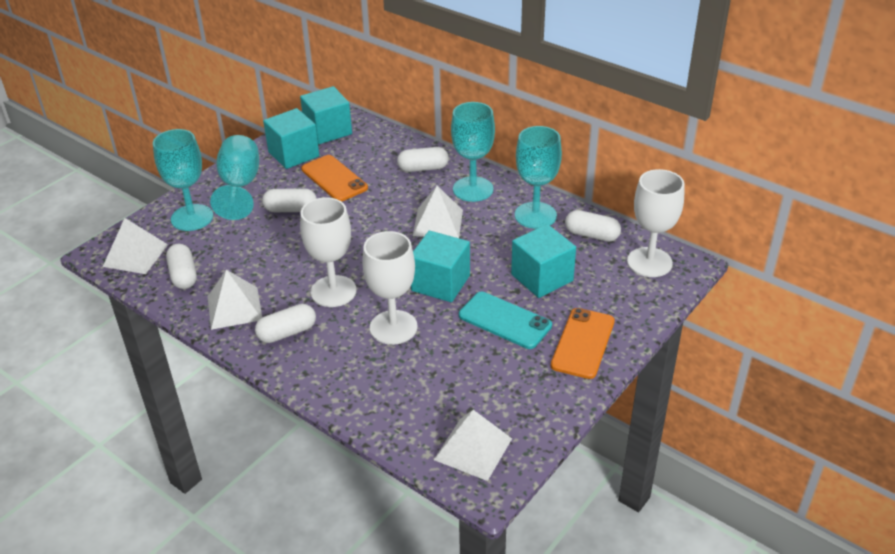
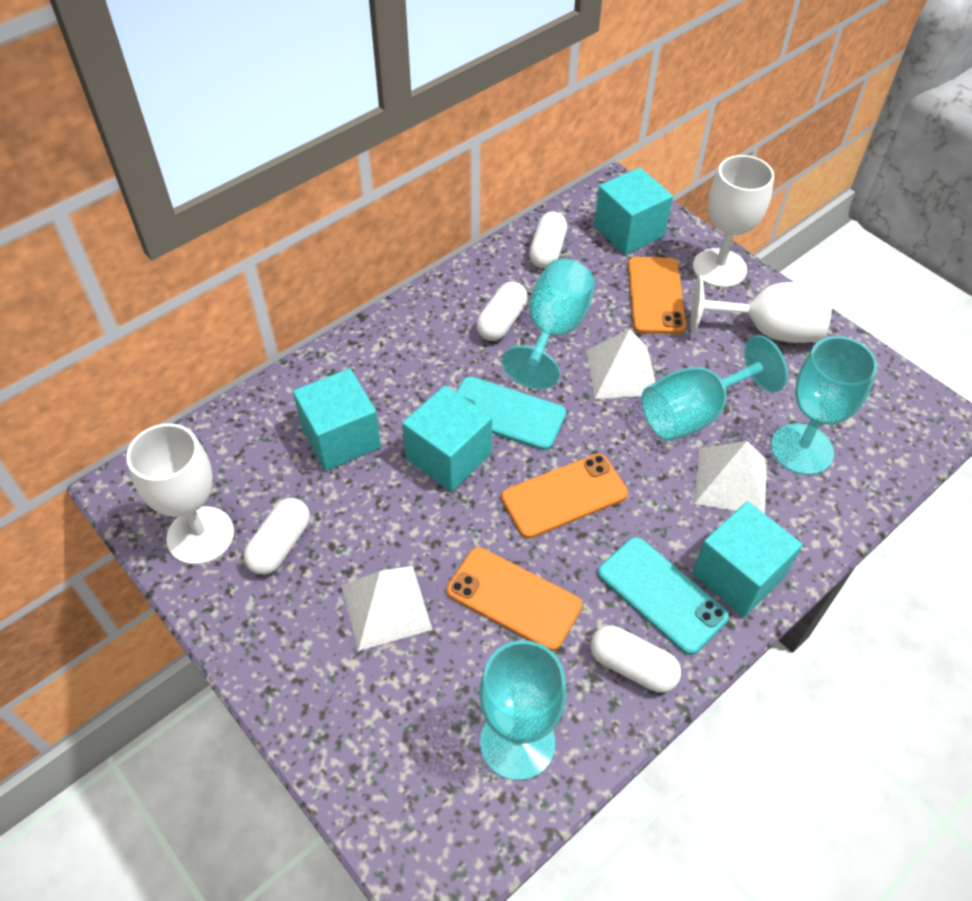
orange phone: [301,155,368,202] [551,308,615,379] = 2 -> [447,547,582,651] [501,454,628,539] [628,257,686,334] = 3
turquoise phone: [459,292,552,349] = 1 -> [456,377,566,450] [598,537,729,655] = 2
white capsule: [166,244,197,289] [255,304,316,343] [262,188,317,212] [397,147,449,172] [565,210,621,242] = 5 -> [244,498,310,575] [476,282,528,341] [529,211,567,268] [591,625,681,693] = 4
white pyramid: [103,218,168,274] [207,270,262,330] [413,186,463,238] [434,410,512,481] = 4 -> [341,566,432,651] [586,329,655,399] [694,441,767,514] = 3

